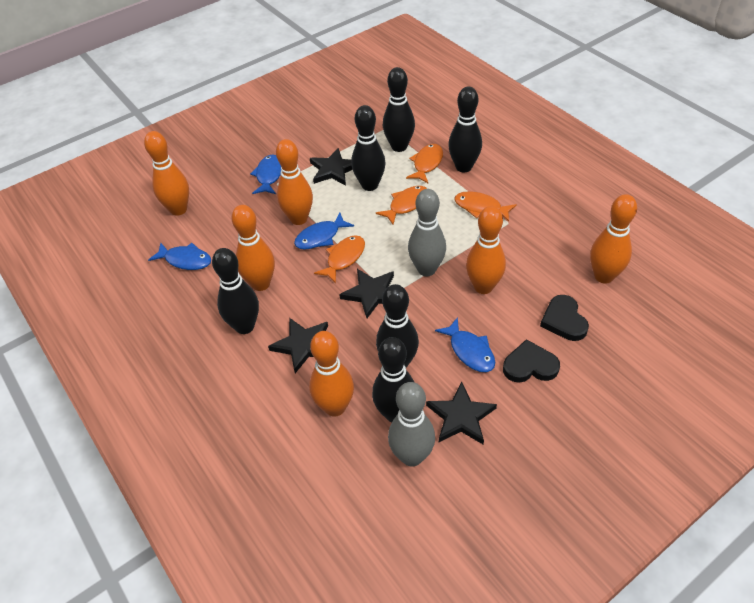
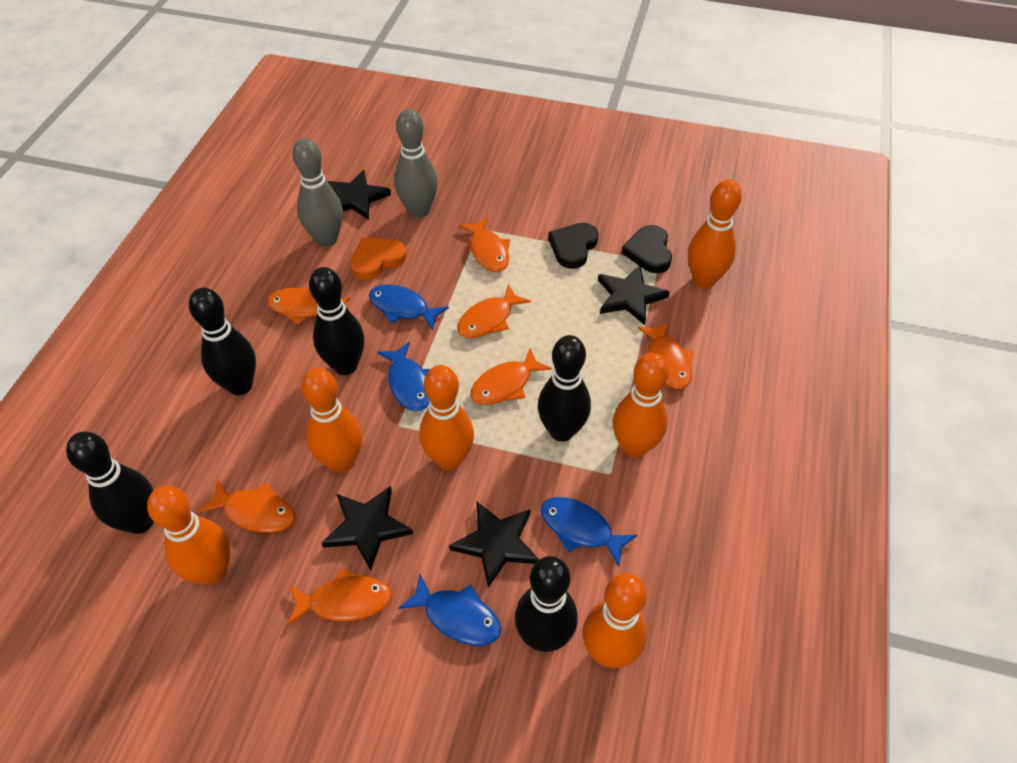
black bowling pin: [212,248,259,334] [351,105,385,191] [372,337,414,422] [376,284,419,368] [383,67,415,152] [448,87,482,173] = 6 -> [66,432,154,534] [189,288,256,395] [309,267,364,375] [515,556,578,652] [538,335,591,442] = 5
orange fish: [314,235,365,284] [376,186,427,225] [406,144,443,183] [454,191,517,221] = 4 -> [198,479,295,533] [267,288,350,325] [287,568,392,626] [457,284,531,338] [459,217,510,272] [470,348,552,405] [638,322,694,389] = 7
orange heart: none = 0 -> [350,237,407,280] = 1

